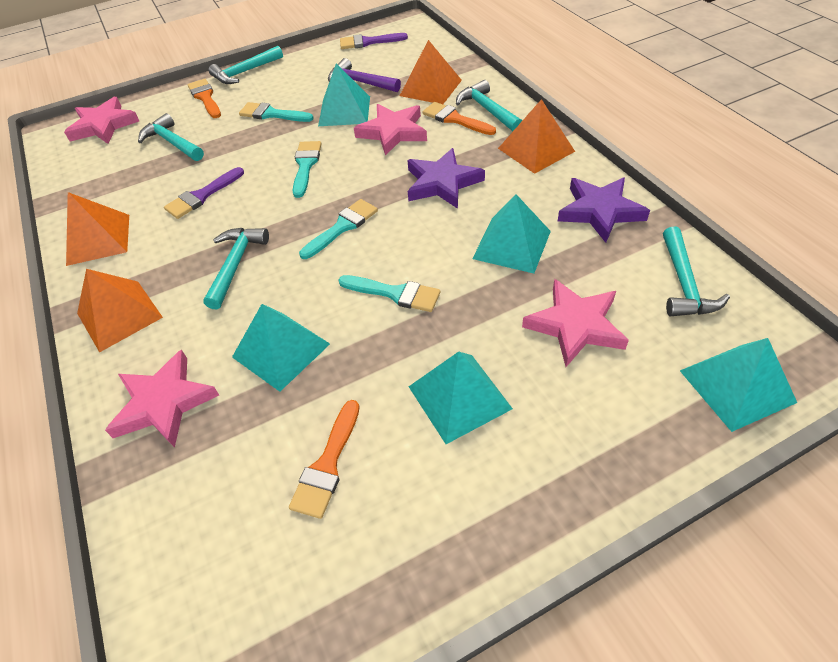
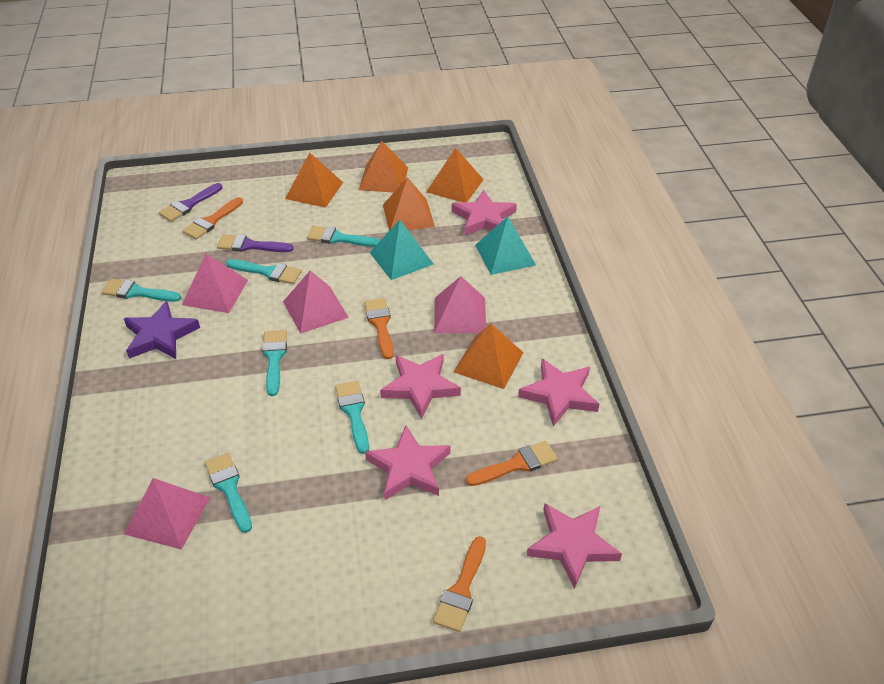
orange brush: [187,79,221,118] [289,400,360,519] [422,102,496,135] = 3 -> [182,197,243,240] [364,298,394,359] [433,536,486,632] [466,441,558,486] = 4
orange pyramid: [66,192,129,266] [77,269,163,353] [400,40,462,104] [498,99,575,174] = 4 -> [285,153,343,208] [359,141,408,193] [383,177,435,231] [426,148,484,202] [454,324,523,389] = 5
pink pyramid: none = 0 -> [124,478,210,550] [182,254,248,313] [283,271,349,334] [434,276,486,333] = 4
pink star: [64,97,139,144] [105,349,219,448] [354,104,427,155] [522,279,629,367] = 4 -> [365,425,451,500] [380,354,461,419] [452,190,517,236] [518,359,599,427] [527,503,622,589] = 5
purple hammer: [328,58,401,92] = 1 -> none = 0
purple star: [407,148,485,209] [558,177,650,243] = 2 -> [124,301,200,359] = 1
turquoise brush: [239,102,314,122] [293,141,322,198] [299,199,378,259] [338,275,441,312] = 4 -> [102,279,181,302] [205,453,252,533] [226,259,302,284] [262,330,287,396] [307,226,380,247] [335,381,369,454] = 6
turquoise hammer: [138,113,204,161] [203,228,269,309] [209,46,283,84] [456,80,522,131] [663,227,730,316] = 5 -> none = 0
turquoise pyramid: [232,304,330,392] [318,63,370,126] [409,352,513,444] [472,194,551,273] [680,338,797,432] = 5 -> [369,220,434,280] [475,216,536,275] = 2

